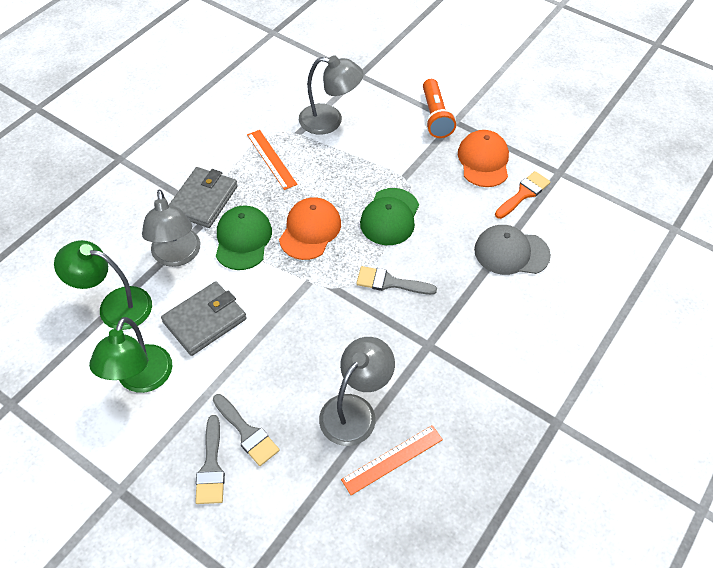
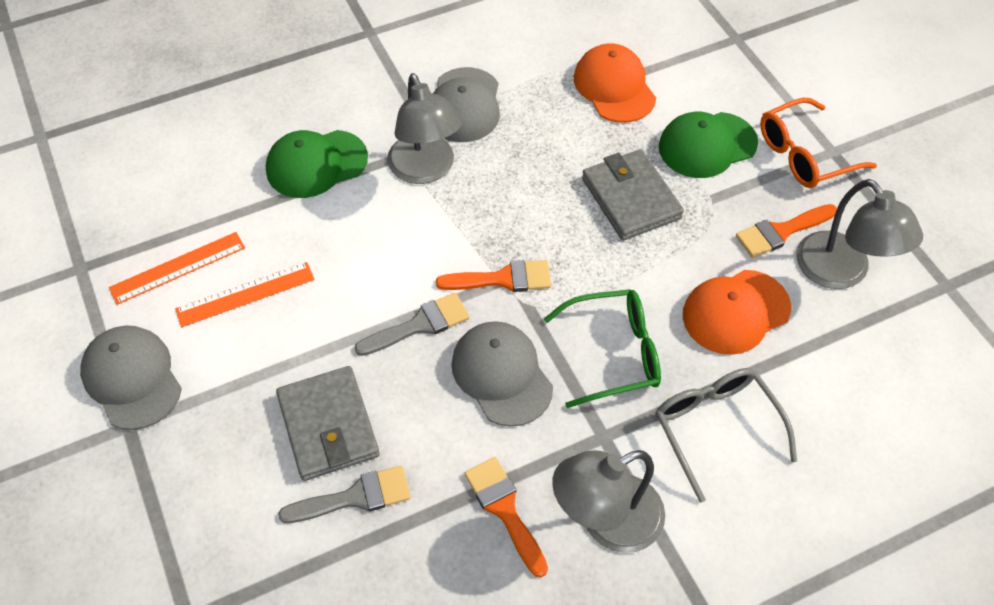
green glasses: none = 0 -> [544,289,661,408] = 1
green lamp: [54,240,152,330] [89,317,172,393] = 2 -> none = 0
grey brush: [195,415,225,504] [213,394,280,466] [356,266,437,295] = 3 -> [278,466,411,523] [355,293,469,356] = 2
grey cap: [474,225,551,275] = 1 -> [80,325,182,430] [433,67,500,142] [451,321,553,427] = 3
grey glasses: none = 0 -> [655,368,797,502] = 1
orange brush: [495,171,551,219] = 1 -> [436,260,551,292] [464,457,548,577] [736,204,837,258] = 3
orange flashlight: [423,79,456,138] = 1 -> none = 0
orange glasses: none = 0 -> [760,98,877,188] = 1

